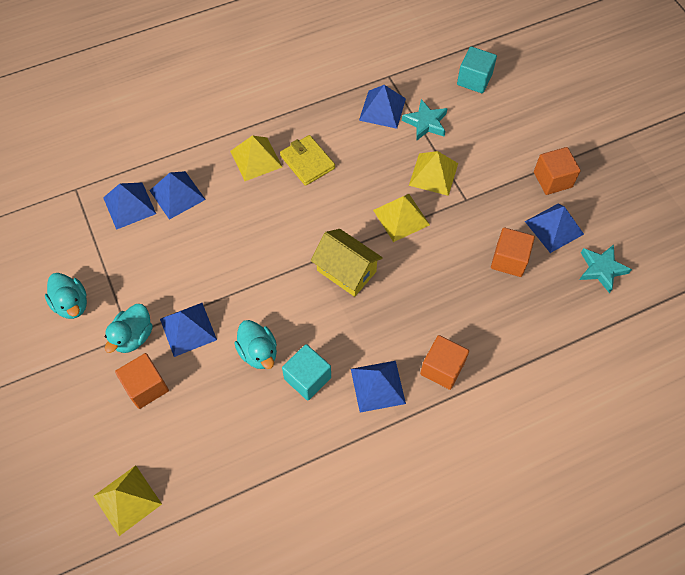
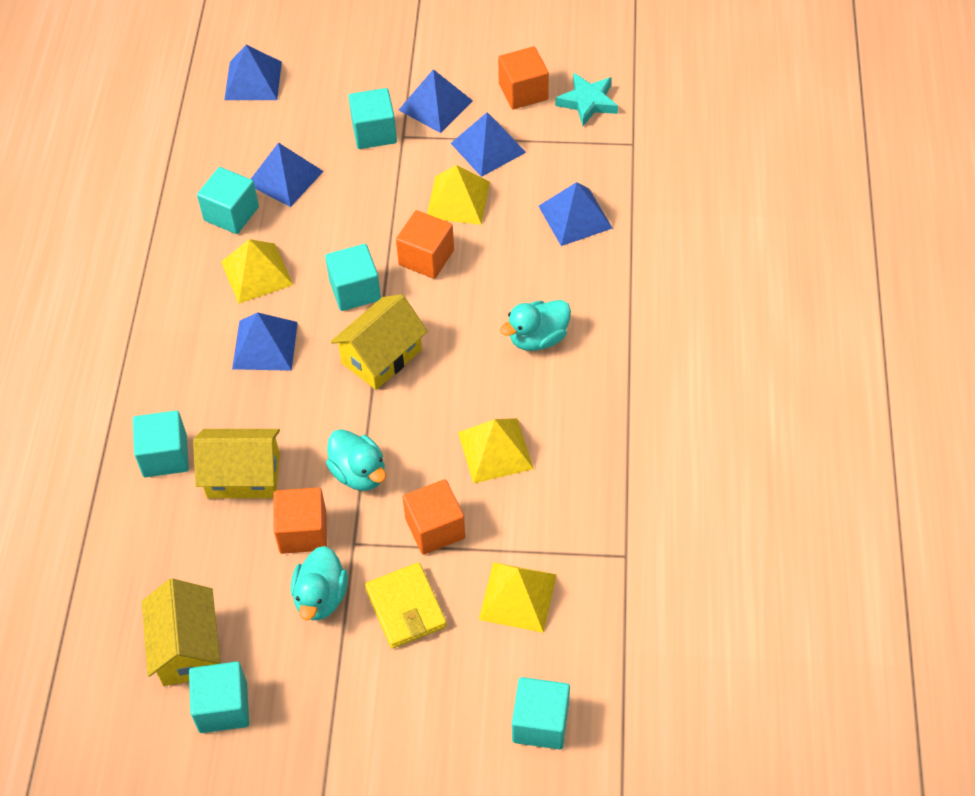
turquoise cube: [282,344,331,401] [457,46,497,93] = 2 -> [133,410,189,477] [189,662,249,733] [197,167,259,234] [325,244,381,311] [348,88,397,149] [512,677,570,750] = 6
turquoise star: [402,99,448,141] [580,244,632,293] = 2 -> [555,73,618,126] = 1
yellow house: [311,229,383,297] = 1 -> [142,578,220,686] [193,429,280,498] [330,294,428,390] = 3

